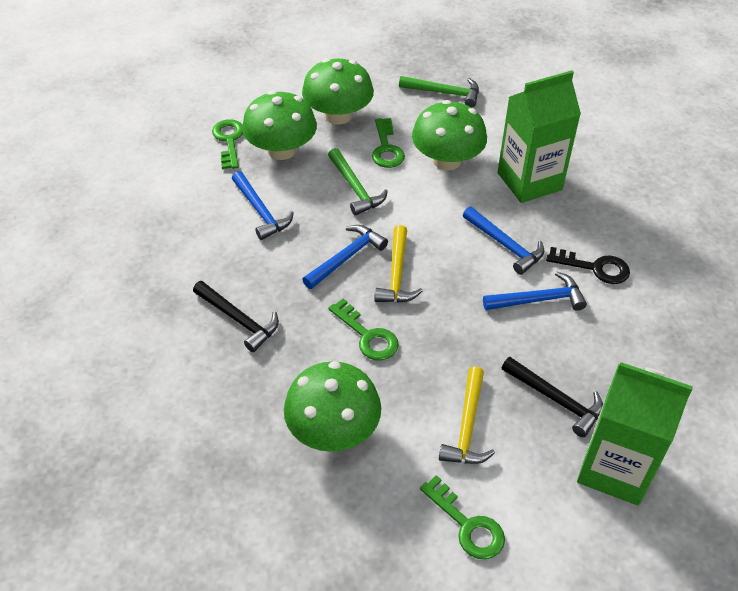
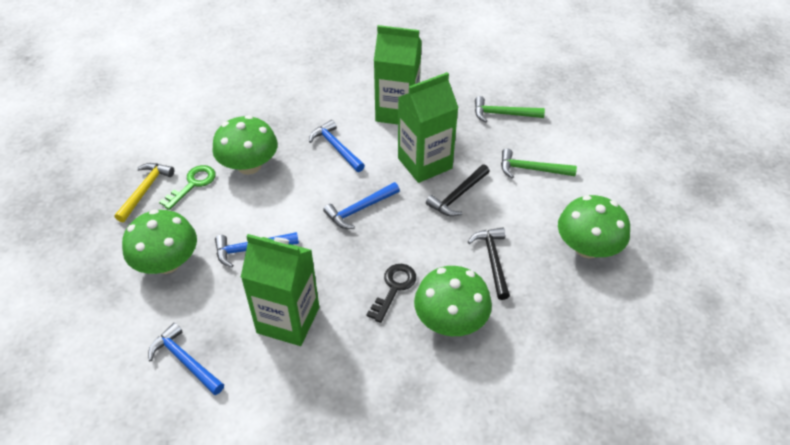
green carton: [498,70,581,203] [577,362,693,506] = 2 -> [241,234,319,346] [374,25,422,125] [398,72,459,183] = 3
green key: [212,119,243,169] [328,298,399,361] [372,118,405,168] [420,475,505,559] = 4 -> [159,165,216,210] = 1
yellow hammer: [374,225,422,303] [439,366,495,464] = 2 -> [115,163,174,222] = 1

